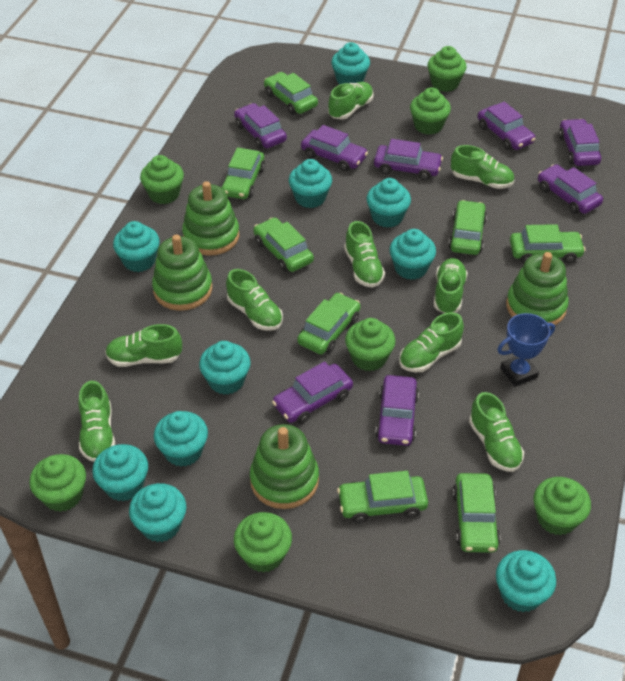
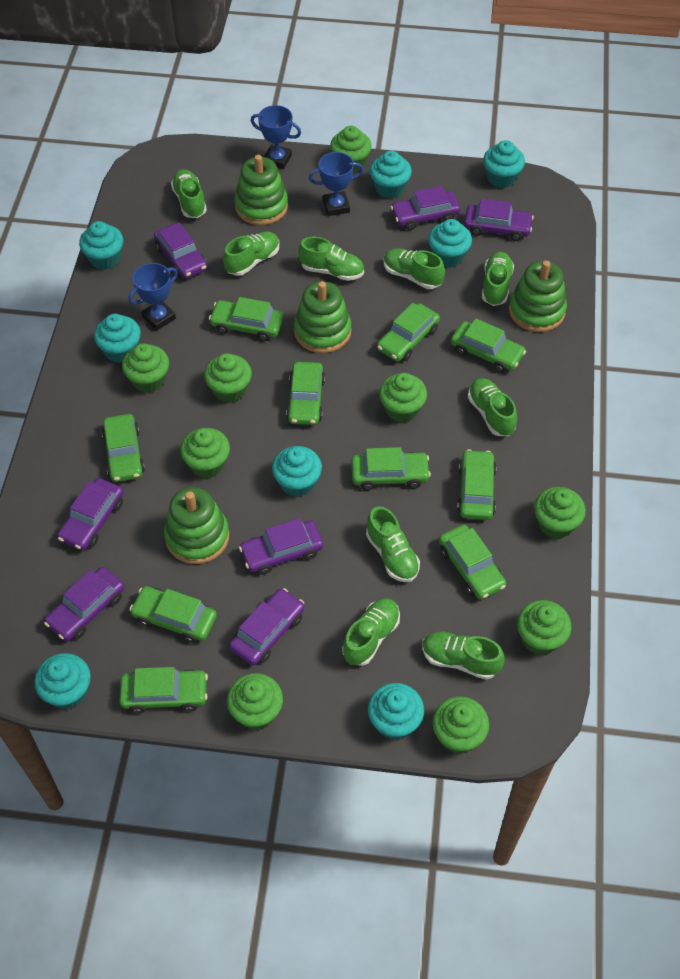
blue trophy: [497,313,555,387] = 1 -> [129,263,178,331] [251,105,301,169] [309,152,363,216] = 3
green car: [221,147,265,199] [253,218,314,272] [264,72,318,115] [297,293,361,355] [337,471,428,523] [448,200,487,255] [452,473,500,553] [510,224,585,264] = 8 -> [102,414,145,482] [119,667,208,714] [129,586,217,643] [209,297,284,341] [286,362,325,425] [351,447,431,490] [377,303,440,361] [439,524,506,600] [451,318,526,373] [457,449,497,520] = 10
green cupcake: [29,454,86,512] [140,155,184,204] [234,512,292,573] [345,318,396,371] [410,87,451,135] [427,46,467,92] [533,477,591,535] = 7 -> [122,343,169,393] [180,428,230,478] [204,353,252,403] [227,673,283,730] [330,126,372,173] [379,373,427,423] [432,696,489,754] [517,600,572,655] [534,487,586,539] = 9
purple car: [234,103,287,149] [272,361,353,424] [301,125,368,171] [374,139,443,180] [375,375,419,446] [478,102,535,150] [538,164,603,214] [559,119,601,166] = 8 -> [44,567,125,641] [57,478,124,550] [154,223,207,279] [229,588,305,666] [239,518,323,575] [391,186,460,230] [464,199,534,241] = 7
turquoise cupcake: [92,444,148,501] [113,221,160,272] [129,483,187,542] [154,411,208,467] [199,341,251,395] [289,159,332,208] [331,42,370,84] [366,178,411,228] [390,229,436,280] [496,550,556,612] = 10 -> [34,653,91,709] [79,221,123,270] [94,314,141,363] [272,446,322,497] [368,683,424,740] [370,151,412,199] [428,219,472,267] [483,140,525,188] = 8

